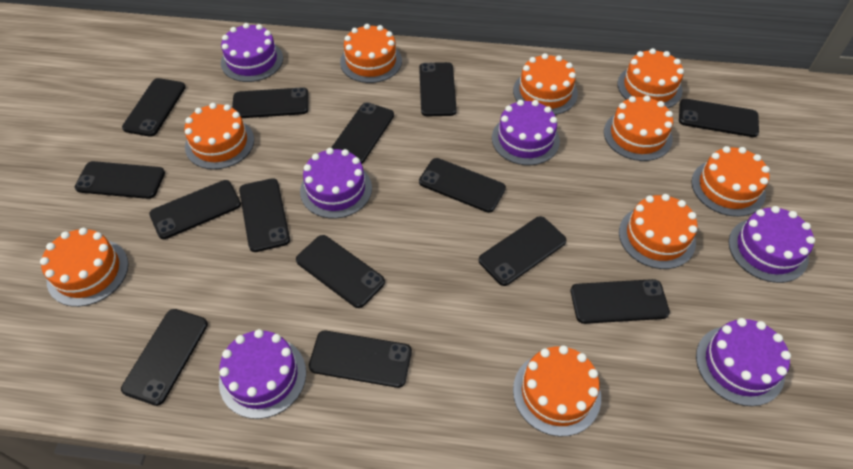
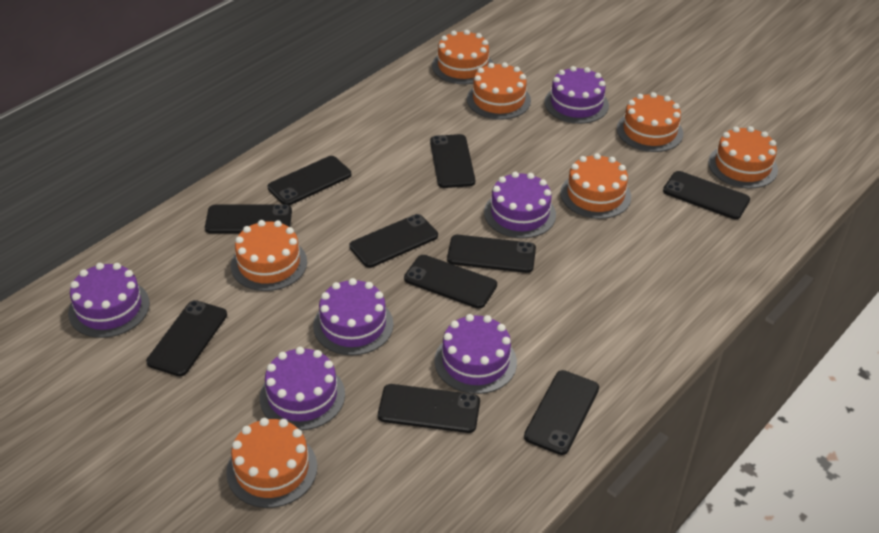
black phone: [75,161,165,199] [121,309,208,406] [122,78,186,137] [149,180,241,239] [232,87,309,118] [239,178,290,252] [296,235,385,308] [309,331,412,388] [331,102,394,164] [419,62,457,116] [419,158,506,213] [479,216,566,286] [571,279,670,324] [679,99,759,137] = 14 -> [146,300,227,376] [205,204,292,234] [268,156,351,206] [349,214,438,268] [378,384,480,433] [404,255,497,309] [430,134,475,188] [447,235,536,273] [524,370,599,455] [663,171,750,219] = 10
orange cake: [40,228,128,307] [184,103,254,169] [340,24,402,83] [513,53,578,115] [513,345,601,437] [604,96,673,161] [617,48,684,108] [619,194,698,269] [692,146,770,217] = 9 -> [226,418,317,508] [231,220,307,291] [432,30,493,84] [467,62,531,119] [560,153,631,219] [617,92,683,152] [708,126,778,188] = 7

